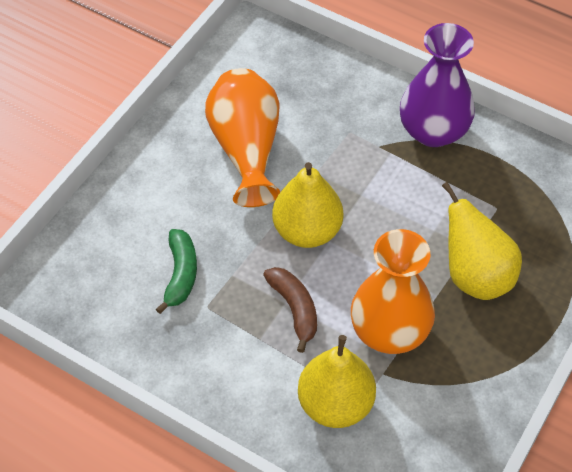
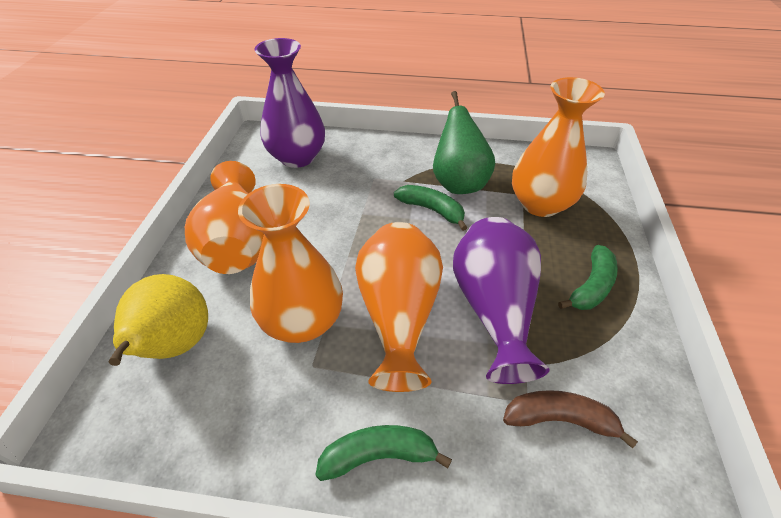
green banana: [156,229,197,314] = 1 -> [315,425,452,481] [394,185,467,231] [558,245,618,310] = 3
green pear: none = 0 -> [433,91,495,194] = 1
orange vase: [205,68,280,207] [351,229,435,354] = 2 -> [185,161,264,274] [238,184,343,343] [355,222,443,392] [512,77,605,217] = 4
purple vase: [400,23,475,147] = 1 -> [254,38,325,168] [453,217,550,384] = 2
yellow pear: [272,162,343,248] [298,335,376,428] [442,182,522,300] = 3 -> [109,274,208,366] = 1

